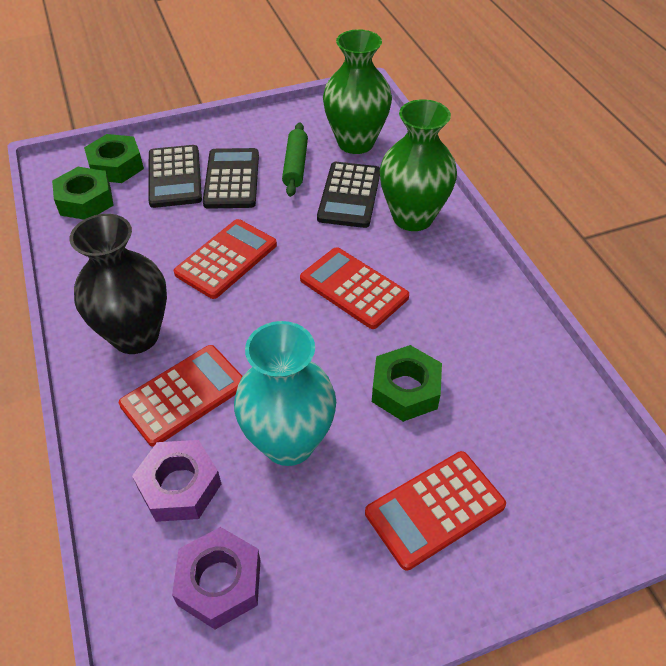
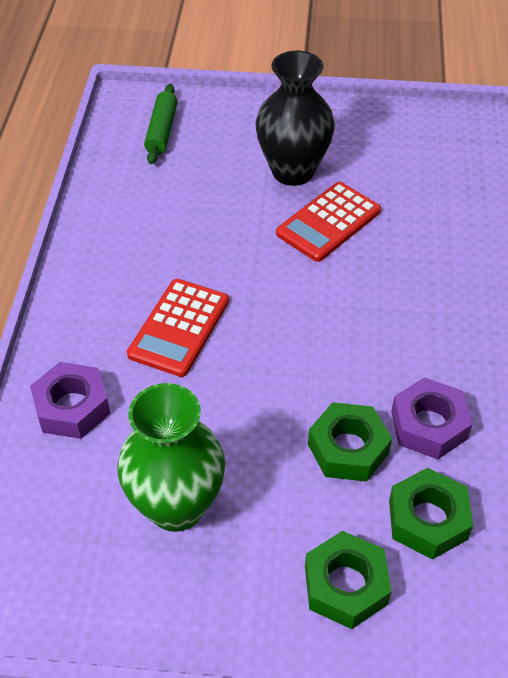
black calculator: [148,145,202,208] [203,148,259,209] [317,162,380,228] = 3 -> none = 0
green vase: [323,29,392,154] [380,99,457,231] = 2 -> [117,383,225,532] = 1
red calculator: [119,345,243,447] [174,219,277,299] [300,247,409,329] [365,451,506,570] = 4 -> [127,279,229,377] [276,182,381,262] = 2
turquoise vase: [234,321,336,466] = 1 -> none = 0

